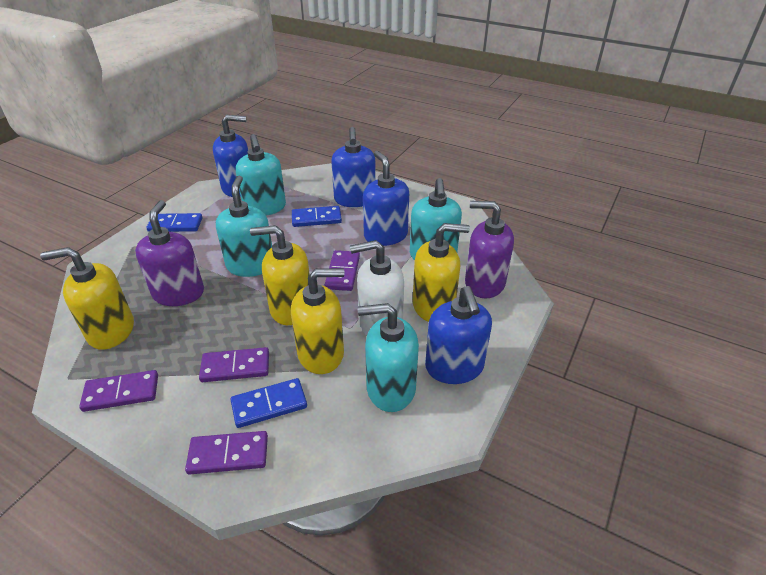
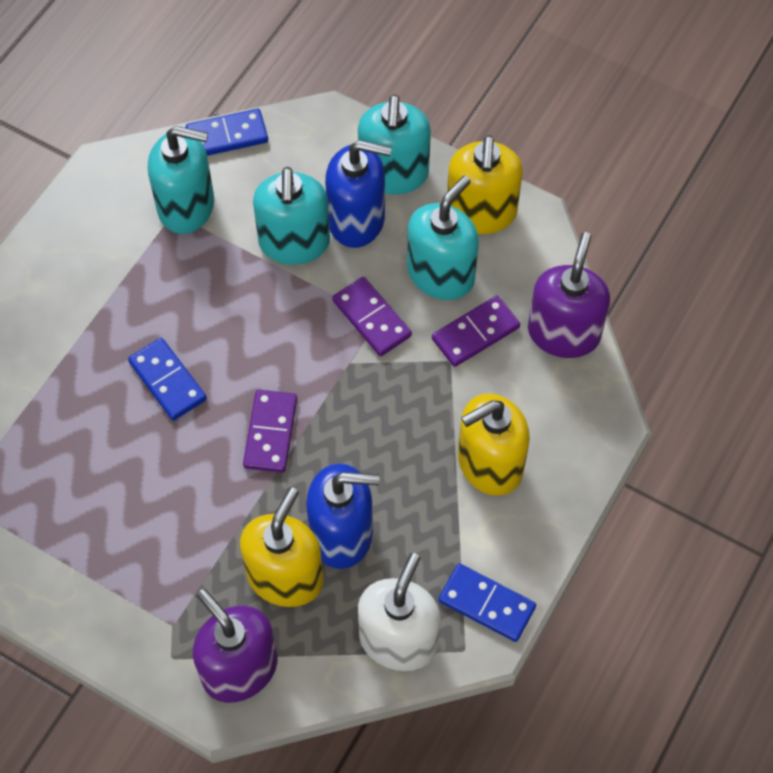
blue soap dispenser: [213,115,248,197] [331,127,376,207] [363,151,409,246] [425,286,492,384] = 4 -> [306,463,380,569] [325,140,392,248] = 2
purple domino: [79,370,158,412] [185,431,268,475] [199,347,269,382] [325,250,360,291] = 4 -> [243,390,297,473] [332,277,412,356] [432,296,520,367] = 3
yellow soap dispenser: [40,247,134,350] [250,225,310,325] [291,268,344,374] [413,223,470,322] = 4 -> [240,487,323,607] [447,135,523,234] [458,393,530,496] = 3

